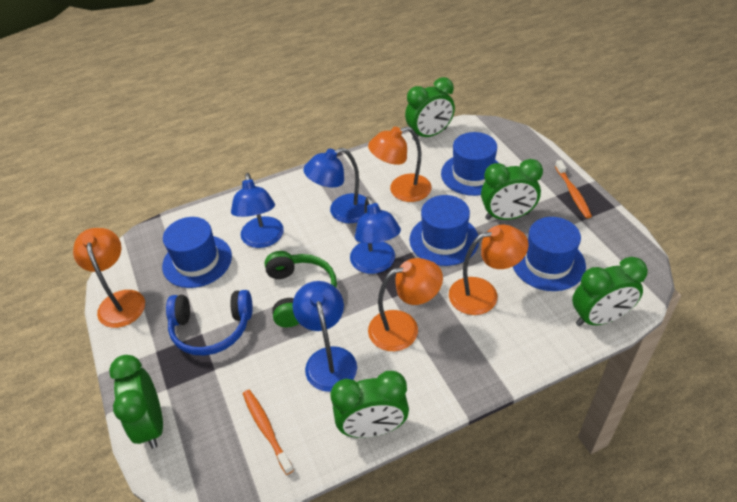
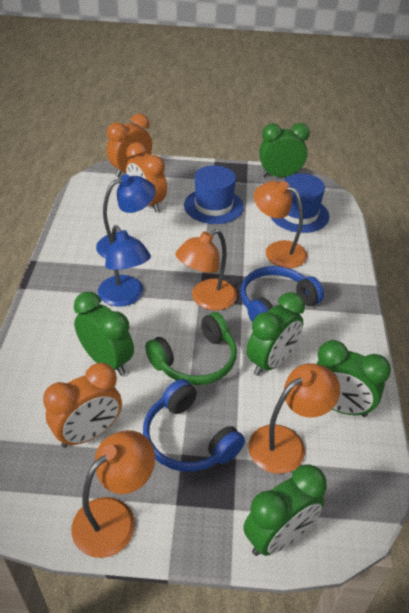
blue hat: [162,217,232,288] [410,195,479,266] [441,132,499,196] [513,217,586,291] = 4 -> [184,165,244,224] [271,173,329,233] = 2
blue headphones: [166,290,253,356] = 1 -> [143,379,245,472] [240,266,324,322] = 2
blue lamp: [231,173,284,248] [292,281,357,392] [303,148,366,223] [350,197,401,274] = 4 -> [96,174,156,258] [98,225,151,307] = 2
orange clock: none = 0 -> [43,363,122,448] [107,114,152,177] [126,142,167,212] = 3
orange toothbrush: [243,390,294,475] [555,160,592,218] = 2 -> none = 0

